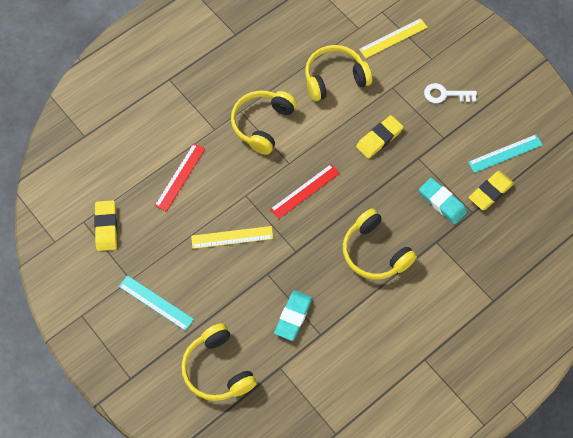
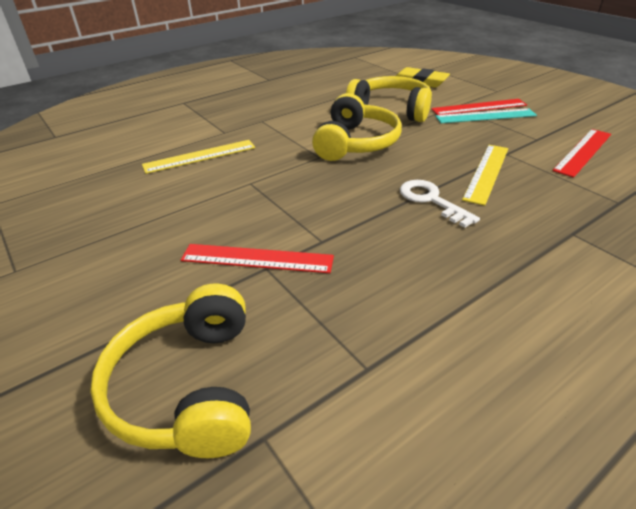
red ruler: [155,143,205,212] [270,164,340,219] = 2 -> [181,244,334,273] [431,99,527,115] [552,129,611,178] = 3
turquoise eraser: [274,290,313,341] [419,178,467,224] = 2 -> none = 0
turquoise ruler: [119,275,194,331] [468,134,543,173] = 2 -> [435,108,537,123] = 1
yellow eraser: [94,200,117,251] [356,115,404,159] [469,171,514,210] = 3 -> [396,67,450,88] = 1
yellow headphones: [181,323,257,401] [231,91,297,155] [305,45,372,101] [343,208,417,280] = 4 -> [90,284,251,458] [312,93,402,161] [346,76,432,122] = 3

